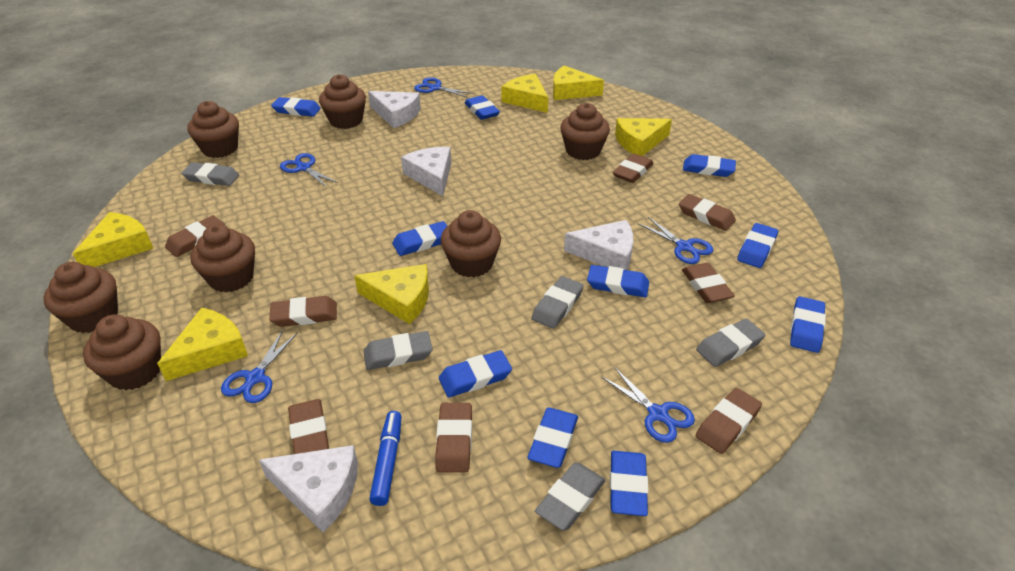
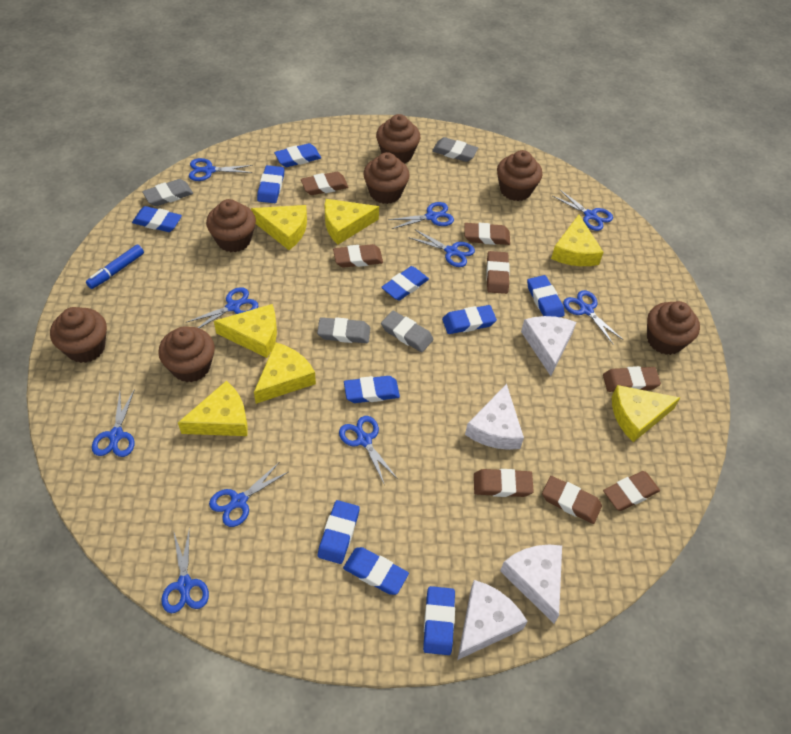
blue scissors: [221,330,298,403] [280,153,338,188] [414,77,474,98] [601,367,695,443] [638,217,713,264] = 5 -> [92,389,135,457] [161,527,209,613] [187,287,258,328] [189,158,253,181] [209,463,288,527] [339,416,398,484] [388,202,454,229] [410,229,475,267] [553,190,613,231] [563,290,623,345] = 10
grey eraser: [181,162,239,186] [363,331,433,370] [532,276,584,329] [535,463,606,531] [696,319,765,367] = 5 -> [142,179,193,206] [317,317,370,343] [381,311,434,352] [432,137,478,162] = 4
yellow cheese: [73,212,154,267] [157,308,248,381] [354,264,429,324] [501,74,548,113] [553,65,604,100] [615,118,672,156] = 6 -> [178,381,248,436] [214,304,277,358] [251,205,307,250] [254,342,316,404] [325,199,379,245] [551,215,604,266] [612,385,680,442] = 7

